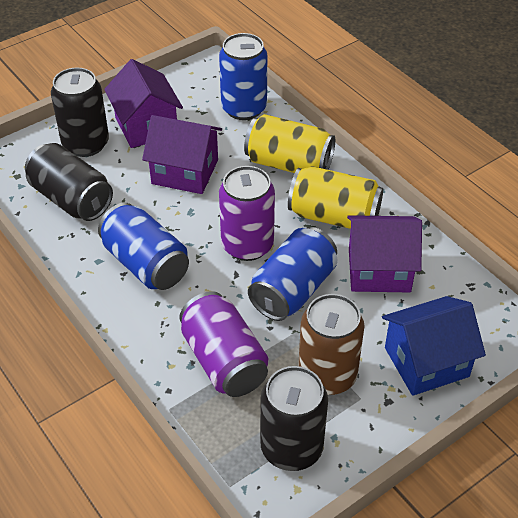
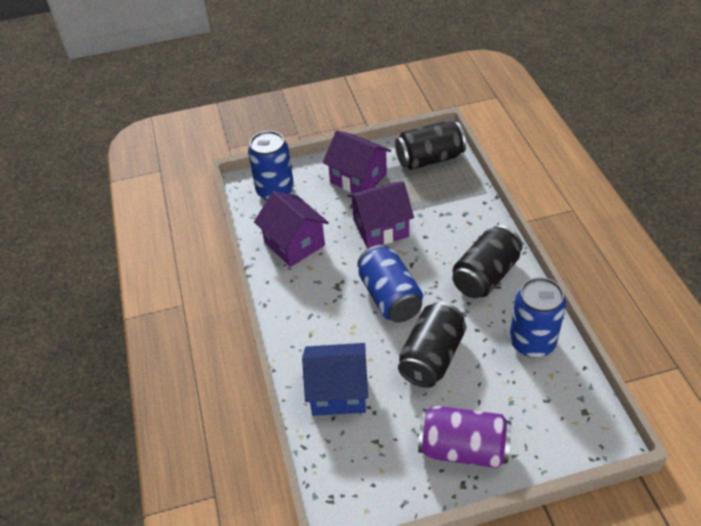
brown can: [298,294,365,395] = 1 -> none = 0
purple can: [179,291,269,397] [219,166,275,261] = 2 -> [418,406,511,468] = 1
yellow can: [244,114,335,173] [288,166,383,229] = 2 -> none = 0

